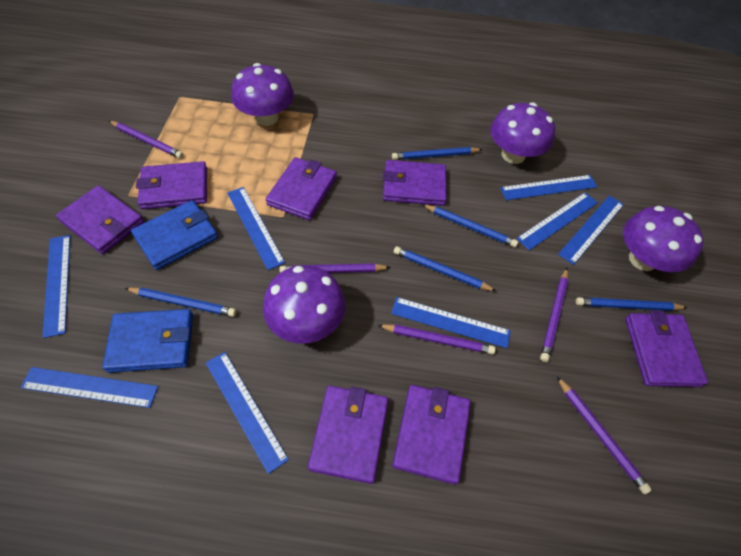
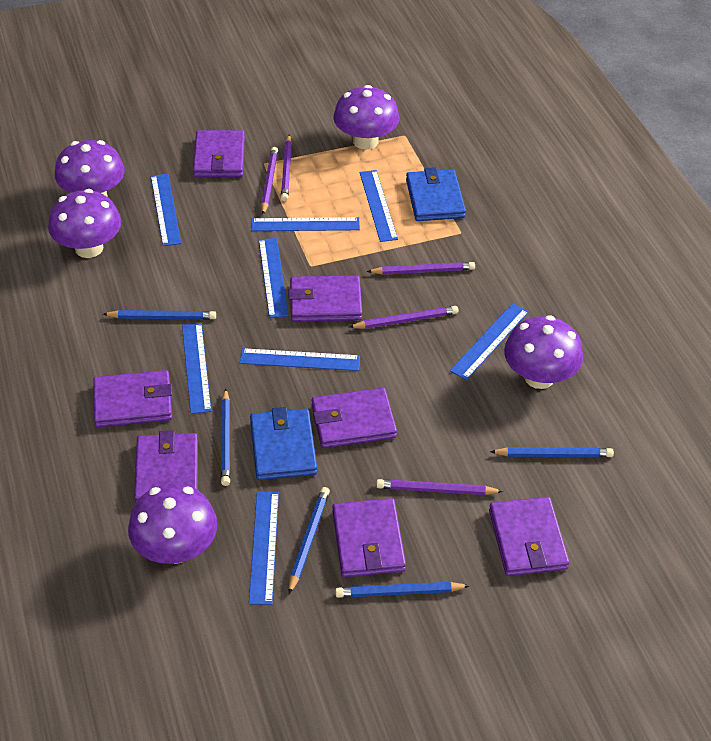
purple mushroom: [231,63,294,126] [263,265,346,343] [490,102,555,164] [623,206,703,272] = 4 -> [48,189,121,258] [55,140,125,197] [128,483,217,564] [333,85,399,150] [504,315,583,389] = 5

